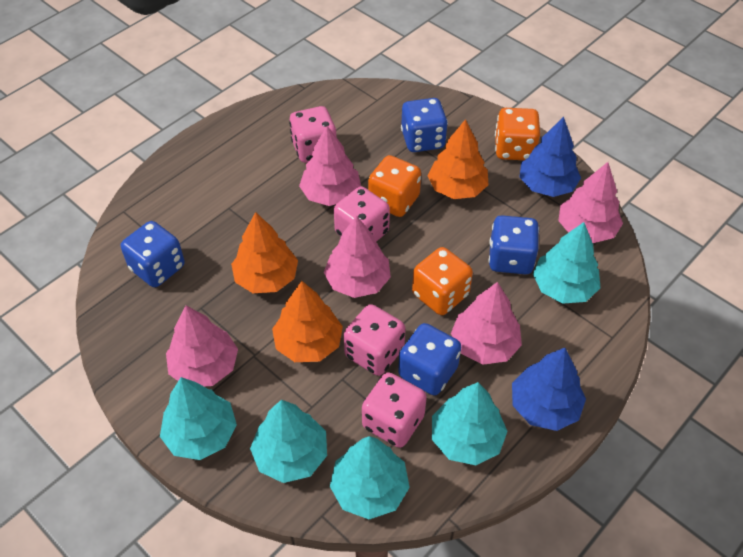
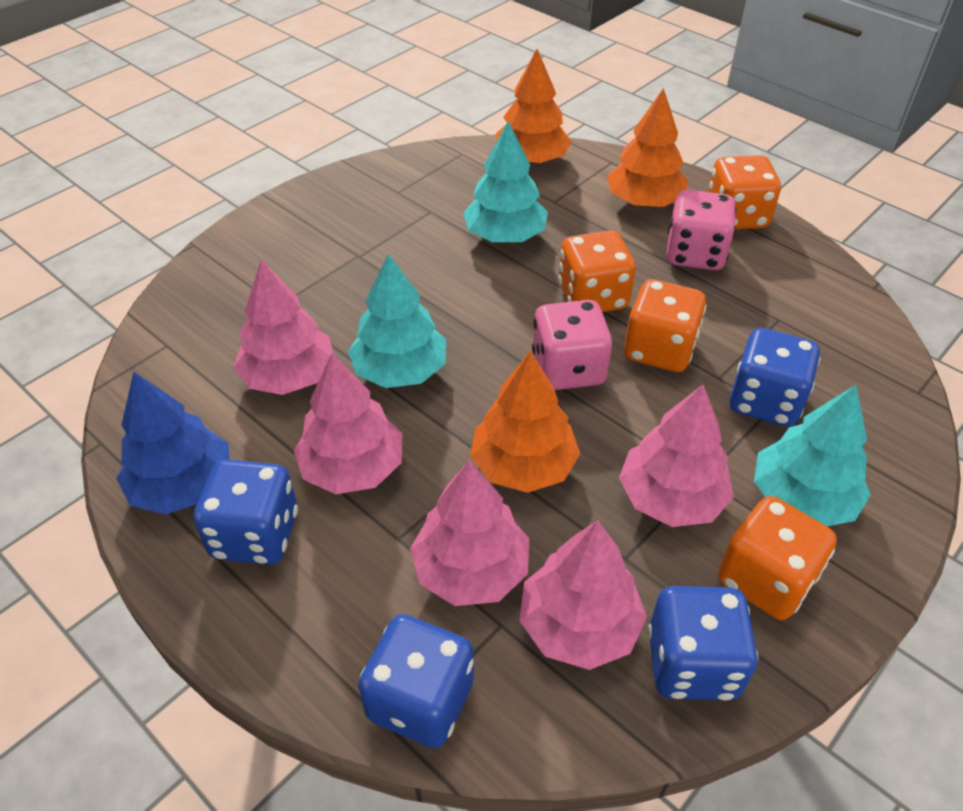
blue tree: [512,348,586,431] [520,117,581,197] = 2 -> [116,372,230,515] = 1
orange dice: [368,155,421,217] [412,247,473,315] [495,108,540,160] = 3 -> [558,230,636,312] [624,279,706,372] [708,155,781,229] [718,496,837,620] = 4
pink dice: [289,106,337,163] [334,187,390,242] [344,304,406,376] [362,372,427,448] = 4 -> [532,300,612,390] [666,190,736,270] = 2
turquoise tree: [160,377,237,460] [250,400,327,483] [330,436,410,519] [432,382,508,465] [533,222,600,303] = 5 -> [348,253,446,388] [463,121,548,242] [754,385,871,526] = 3

